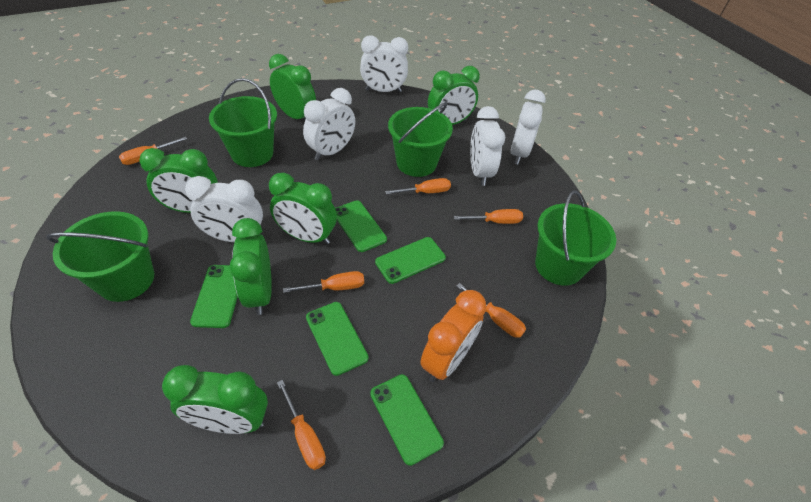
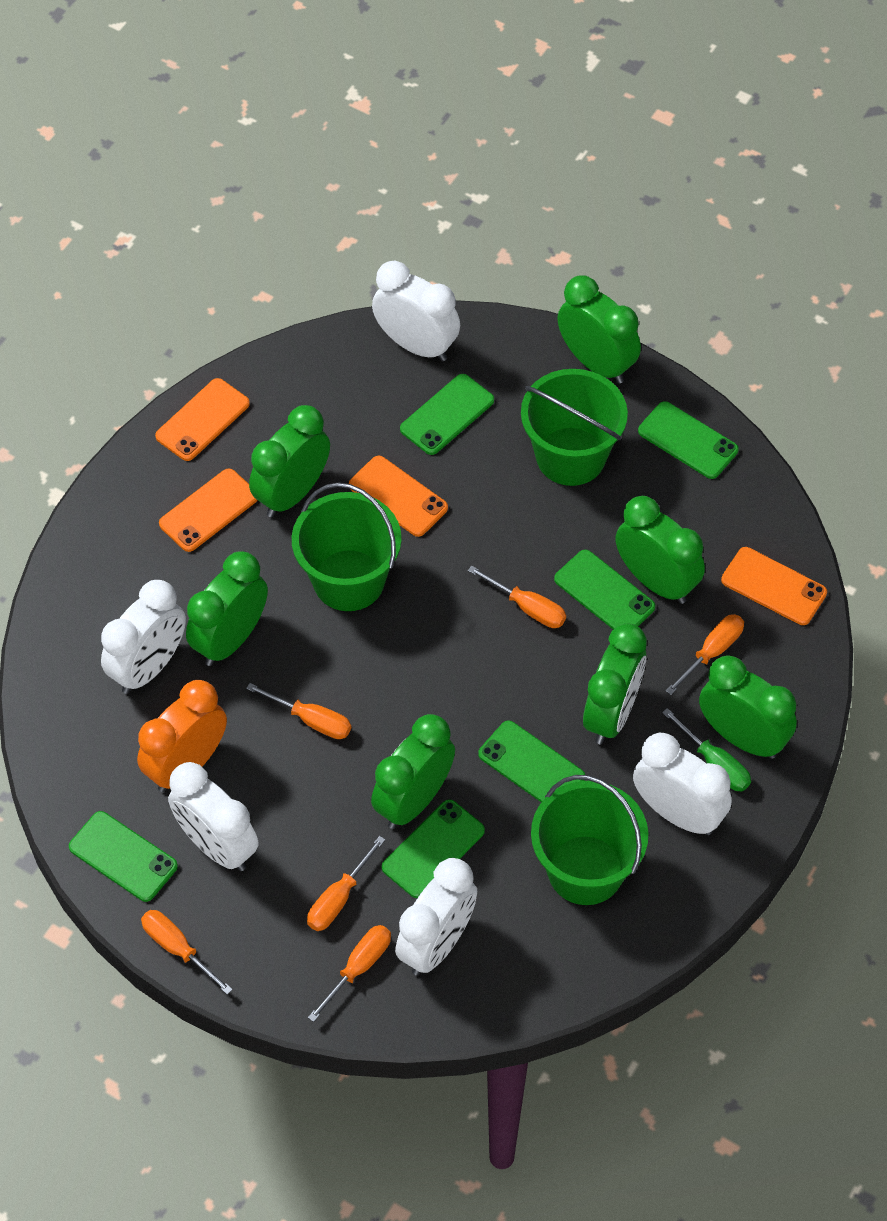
green bucket: [46,211,154,302] [209,78,277,167] [388,103,453,177] [535,190,616,286] = 4 -> [292,483,402,611] [521,369,628,486] [531,775,648,905] = 3
green clock: [139,148,218,213] [162,365,268,434] [230,218,272,315] [269,54,316,120] [269,172,337,244] [428,66,480,125] = 6 -> [186,551,268,666] [249,405,330,517] [371,714,455,829] [557,275,641,384] [583,623,647,744] [616,496,705,604] [699,656,797,759] = 7
green phone: [190,265,238,328] [306,302,369,376] [335,200,387,252] [370,374,444,466] [375,237,446,284] = 5 -> [69,811,178,902] [382,800,485,898] [400,374,494,455] [478,720,585,802] [554,550,655,629] [638,401,739,479] = 6
green screwdriver: none = 0 -> [662,708,751,792] = 1
orange phone: none = 0 -> [155,378,250,461] [159,468,258,552] [349,456,448,537] [721,547,827,625] = 4

